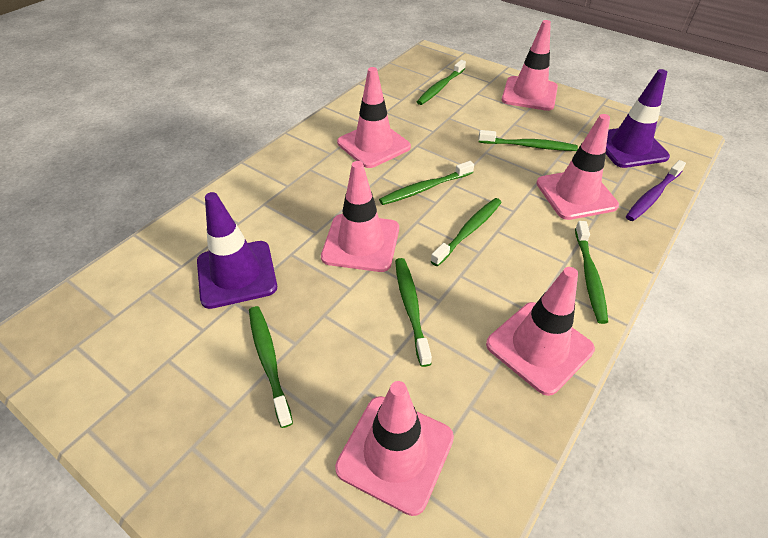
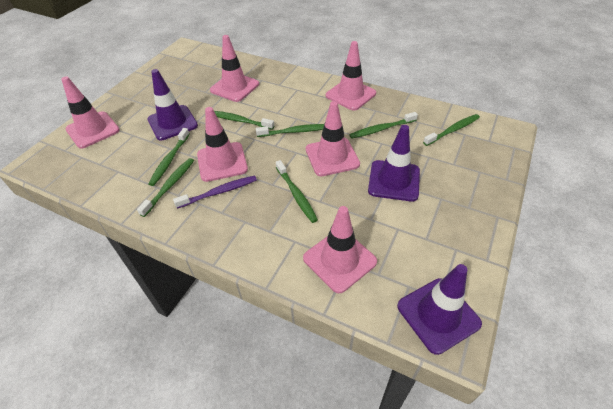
purple traffic cone: [197,192,277,309] [606,69,670,168] = 2 -> [147,69,198,140] [368,125,420,202] [397,264,482,355] = 3

